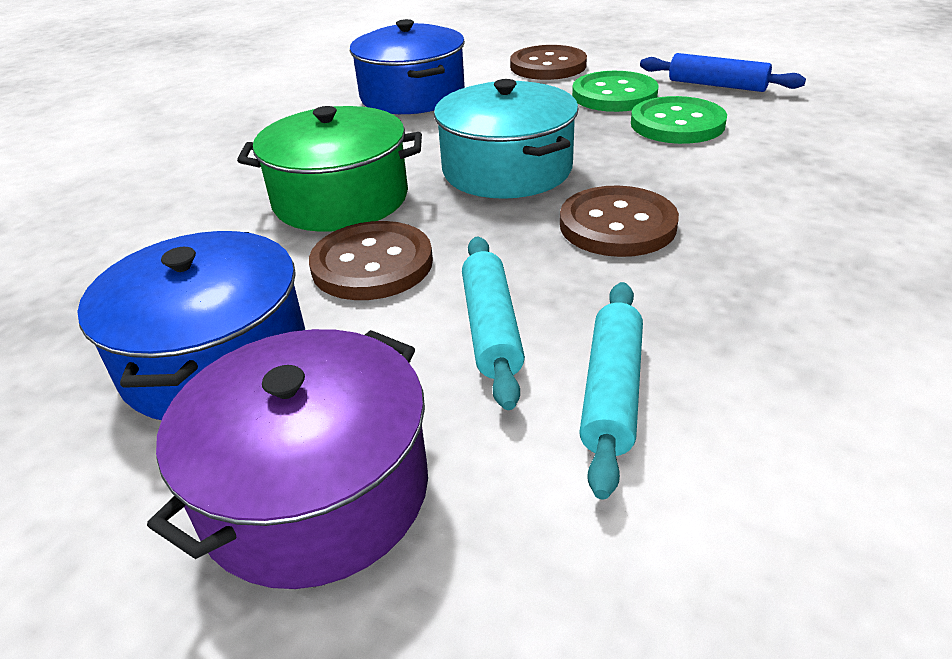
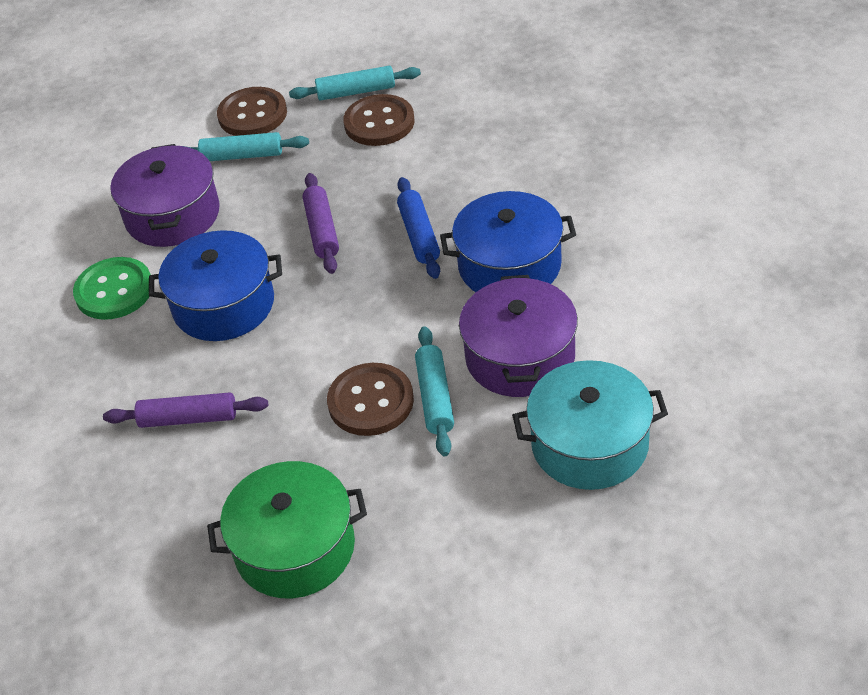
green button: [572,71,658,112] [631,96,727,144] = 2 -> [73,257,151,320] = 1
purple pot: [147,329,428,589] = 1 -> [110,144,220,247] [459,275,578,397] = 2
purple rolling pin: none = 0 -> [103,392,268,428] [302,173,339,274] = 2
turquoise rolling pin: [462,237,525,410] [579,282,643,499] = 2 -> [184,132,309,161] [289,66,421,101] [415,326,454,456] = 3

